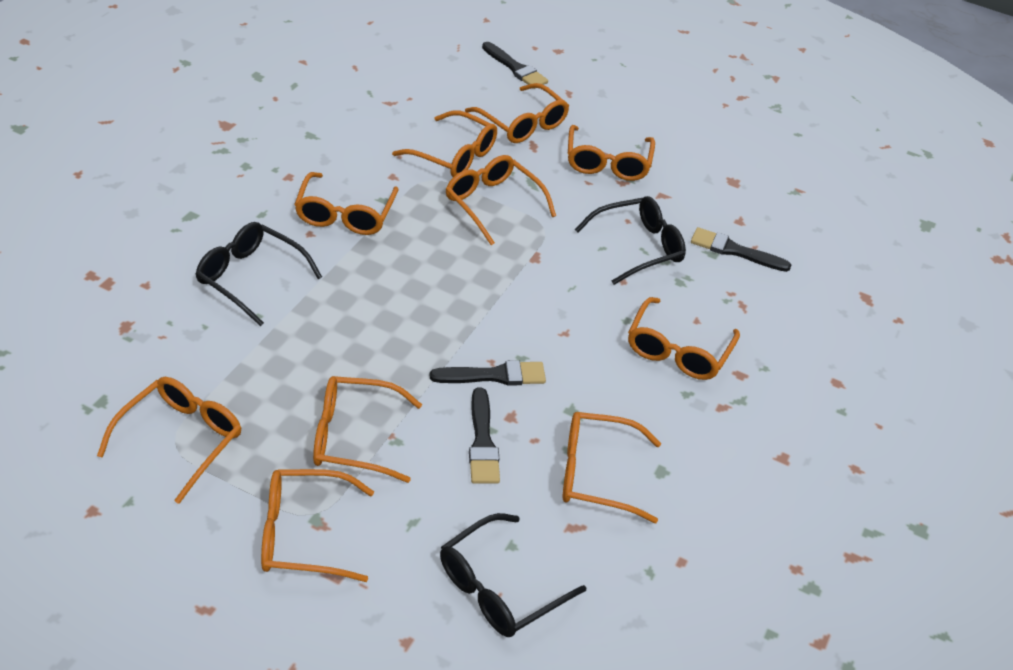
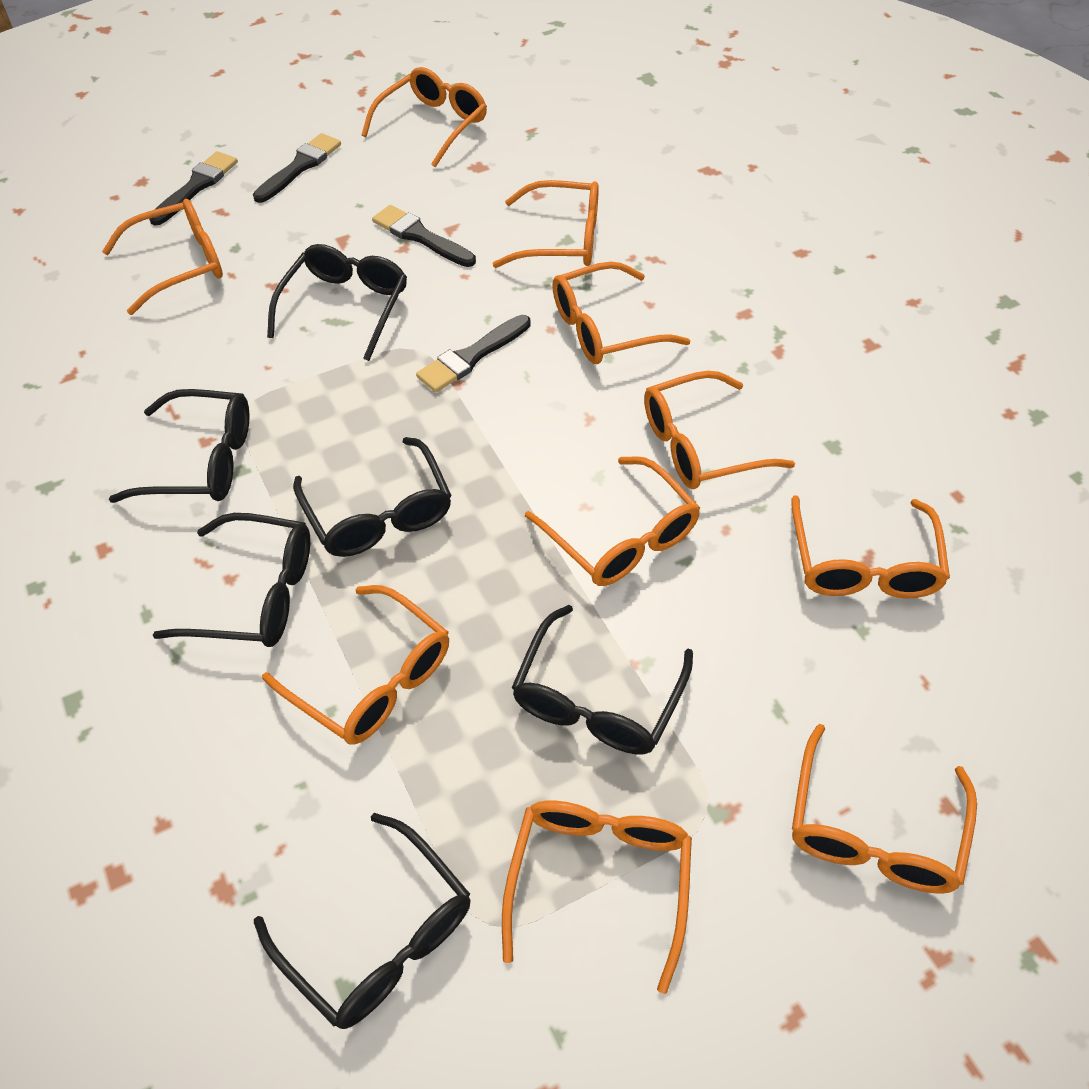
black glasses: [196,222,322,326] [440,513,586,637] [575,196,686,285] = 3 -> [109,389,249,503] [153,513,310,647] [254,813,471,1029] [267,244,407,361] [293,437,451,557] [512,605,693,754] = 6

